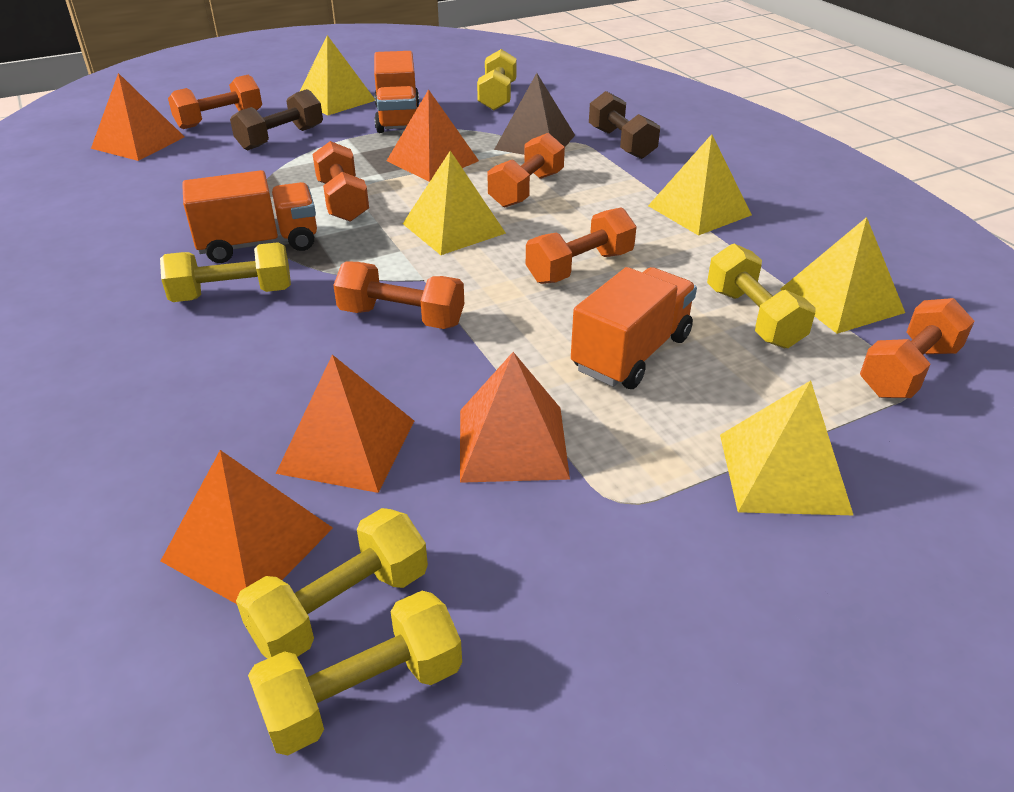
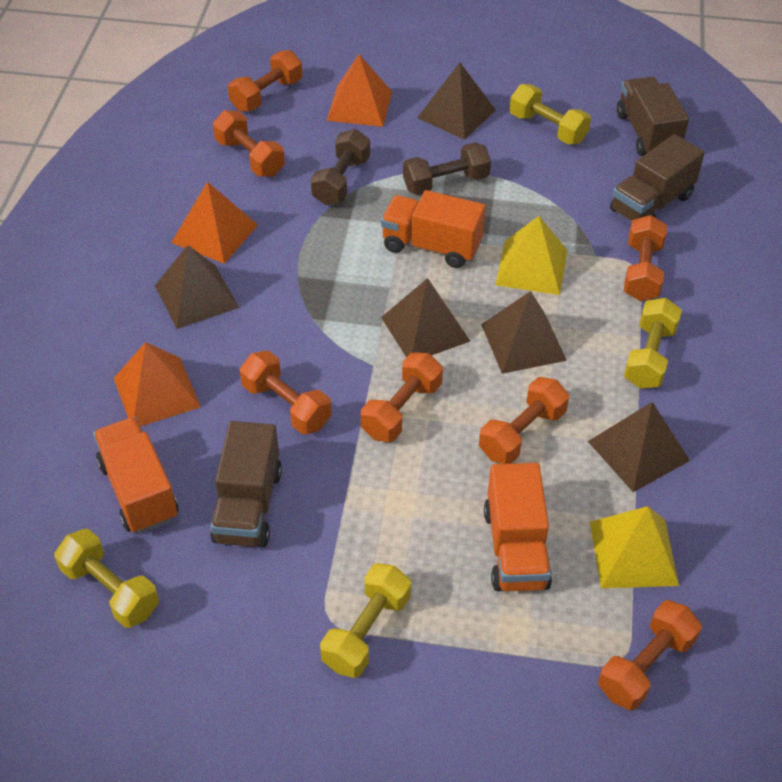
brown pyramid: [494,73,575,155] = 1 -> [155,245,239,329] [381,278,470,357] [417,62,496,140] [481,291,567,374] [588,402,690,492] = 5
brown truck: none = 0 -> [210,421,282,547] [610,134,704,222] [617,77,689,156] = 3
orange dumbbell: [168,75,262,129] [313,141,369,222] [333,262,464,329] [487,133,565,208] [526,207,637,284] [860,298,975,398] = 6 -> [213,110,285,177] [228,50,303,112] [240,351,332,434] [361,353,443,442] [479,377,569,464] [598,600,702,710] [624,215,667,301] = 7
orange pyramid: [91,73,185,161] [161,450,333,604] [276,355,414,493] [387,89,479,182] [460,352,570,483] = 5 -> [114,342,201,426] [171,182,258,264] [327,54,392,127] = 3
yellow dumbbell: [160,242,291,302] [236,508,428,659] [248,591,462,755] [477,49,517,111] [707,244,816,348] = 5 -> [54,529,159,628] [320,563,411,678] [509,84,591,145] [624,298,682,389] = 4
yellow pyramid: [299,35,375,116] [403,151,506,255] [648,134,752,236] [720,380,853,515] [780,217,905,334] = 5 -> [495,216,567,295] [590,506,679,588] = 2

